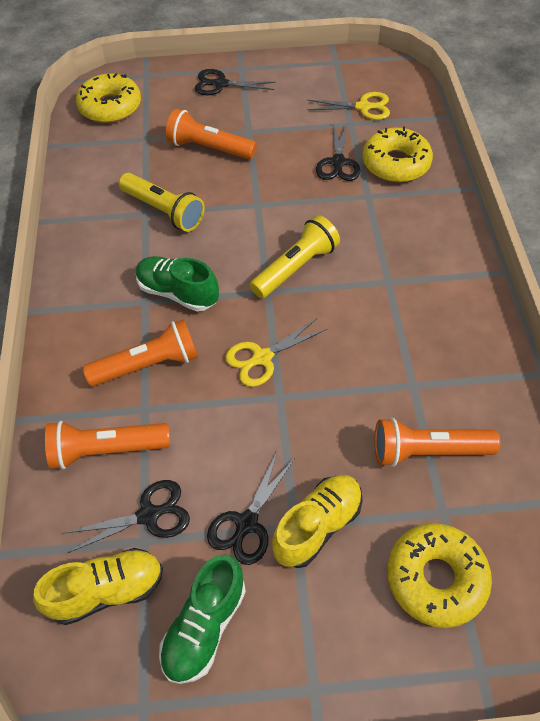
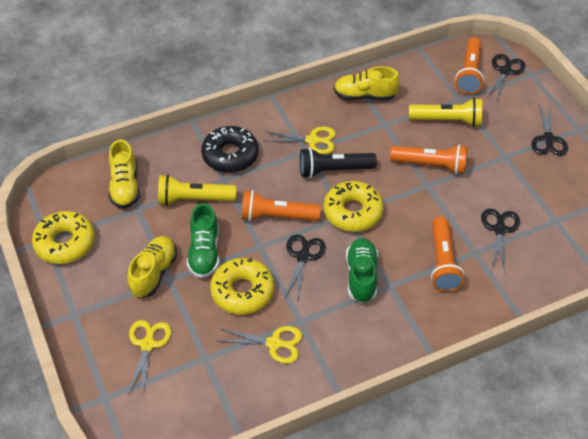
black donut: none = 0 -> [201,126,259,173] = 1
black flashlight: none = 0 -> [300,148,377,178] = 1
yellow scissors: [225,318,327,387] [307,92,390,120] = 2 -> [128,320,172,395] [218,326,302,364] [264,127,336,154] = 3
yellow shoe: [33,548,163,625] [272,475,363,568] = 2 -> [109,140,140,209] [127,236,177,298] [334,66,400,100] = 3

